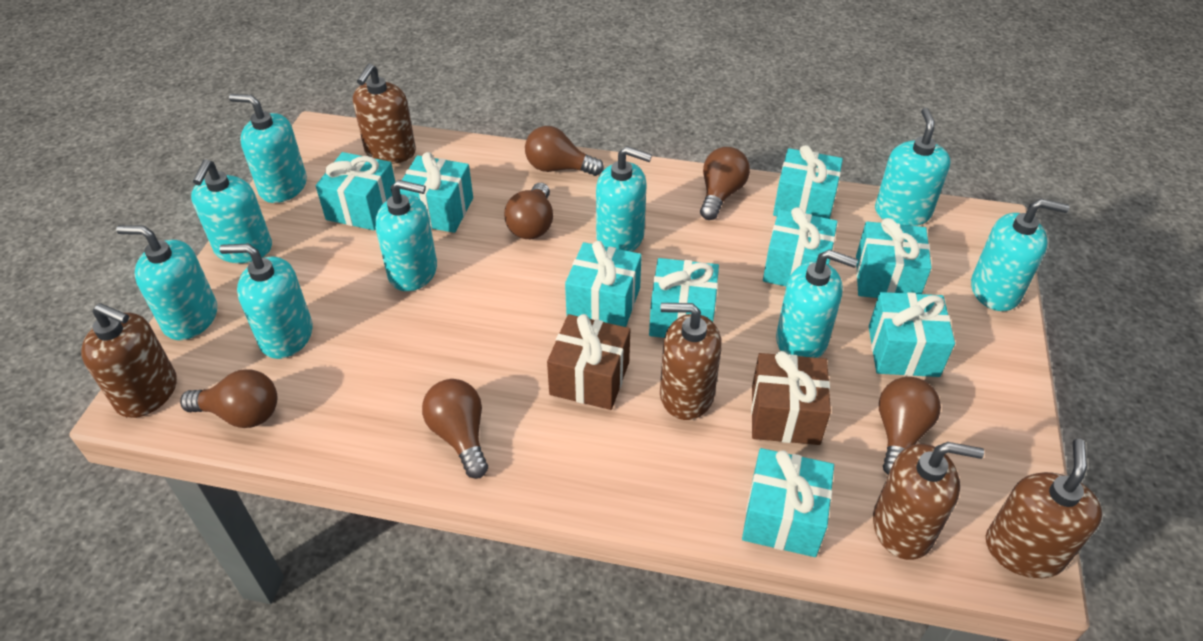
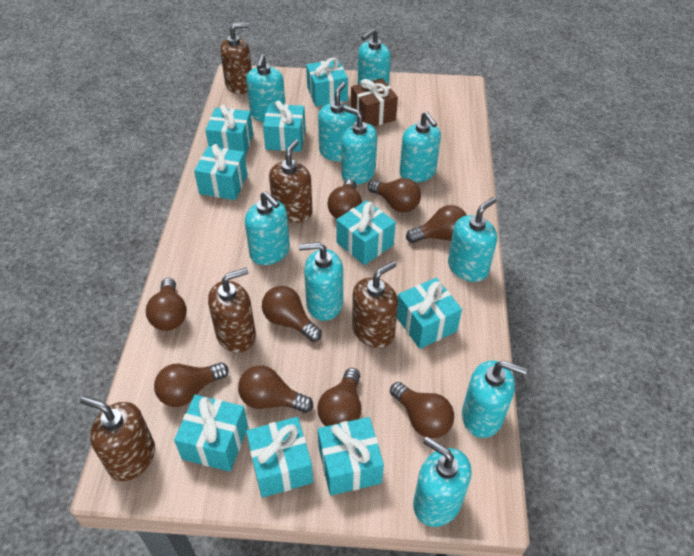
brown gift: [547,314,630,410] [751,351,831,445] = 2 -> [351,78,398,127] = 1
brown light bulb: [180,369,278,428] [422,379,488,479] [504,183,553,239] [525,126,604,176] [700,147,750,220] [879,377,941,475] = 6 -> [146,278,187,331] [154,362,229,407] [238,365,313,413] [262,286,322,342] [317,368,361,426] [327,179,362,219] [368,178,421,212] [390,382,454,438] [406,205,467,243] = 9
turquoise soap dispenser: [116,225,217,340] [191,159,272,263] [219,244,313,359] [229,94,307,203] [375,180,437,291] [596,146,652,252] [776,249,858,358] [875,108,950,226] [971,199,1069,311] = 9 -> [245,191,290,265] [246,54,285,122] [299,242,343,321] [318,82,357,162] [341,106,377,185] [358,29,391,85] [399,112,441,182] [413,437,471,527] [448,197,497,282] [462,361,527,438] = 10

